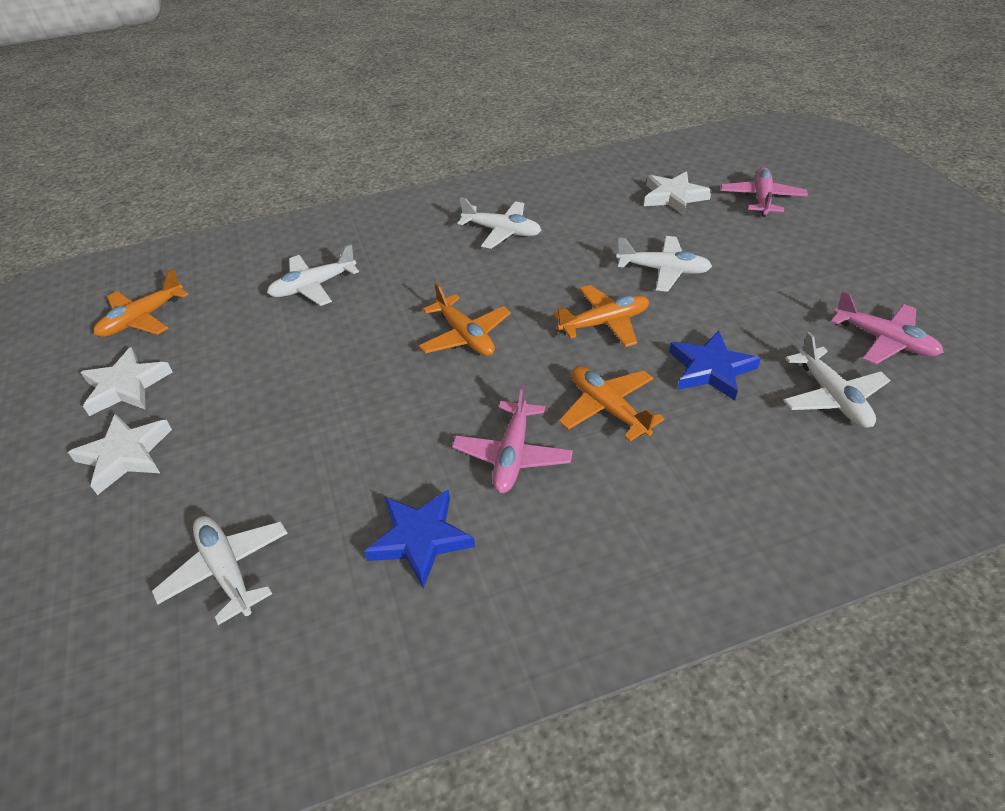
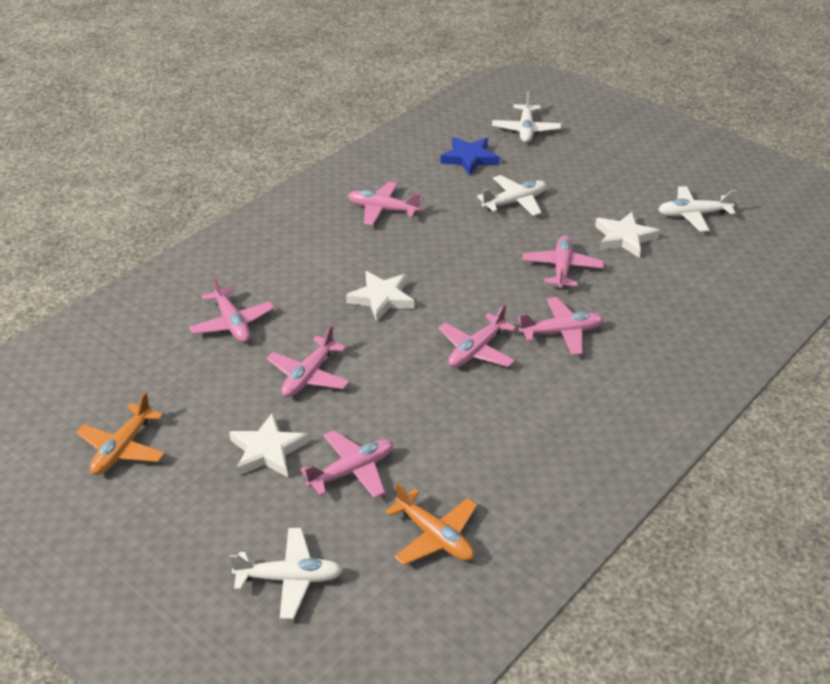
blue star: [364,489,475,588] [669,331,761,401] = 2 -> [441,137,500,175] = 1
orange plane: [94,268,188,337] [419,283,511,356] [553,285,649,347] [559,366,665,442] = 4 -> [76,392,165,475] [385,483,477,565] = 2
pink plane: [452,384,573,493] [721,167,808,217] [831,291,943,365] = 3 -> [189,275,274,342] [266,325,349,397] [300,430,393,498] [348,181,422,225] [438,304,516,367] [518,297,603,355] [522,235,604,289] = 7
white plane: [152,516,288,625] [267,244,359,306] [457,197,541,249] [616,236,712,292] [783,332,890,428] = 5 -> [229,528,343,619] [477,175,547,216] [492,91,561,143] [658,186,737,232] = 4

